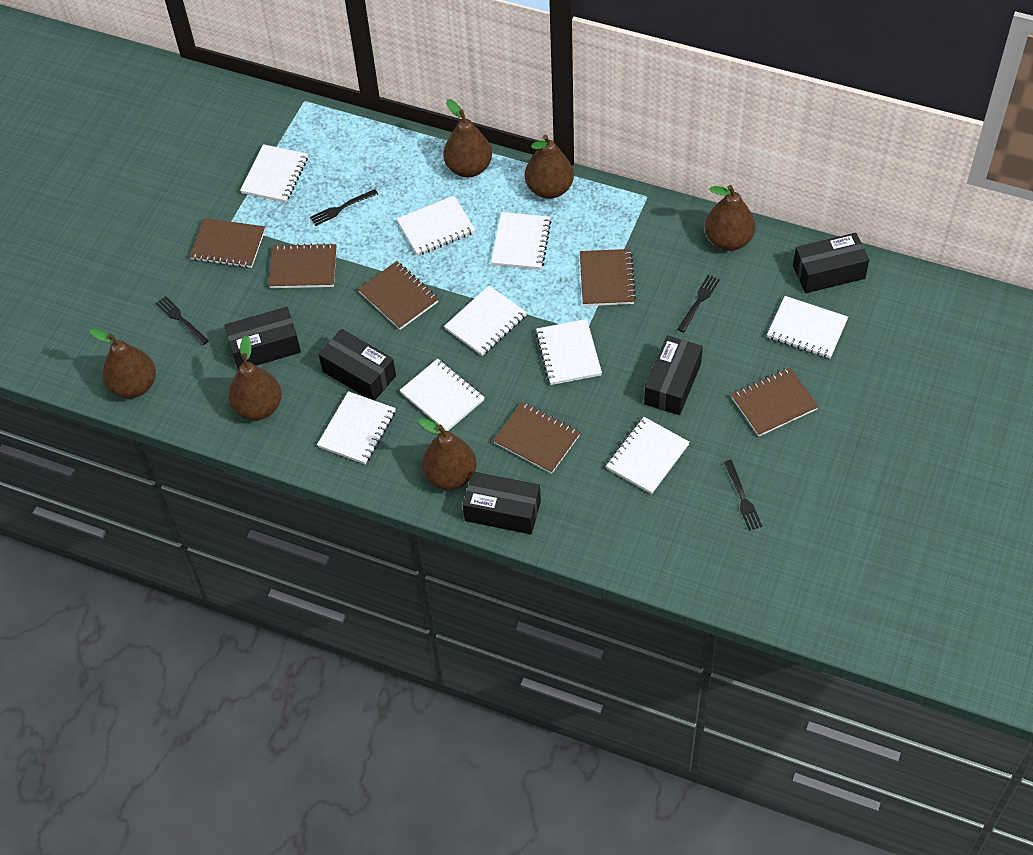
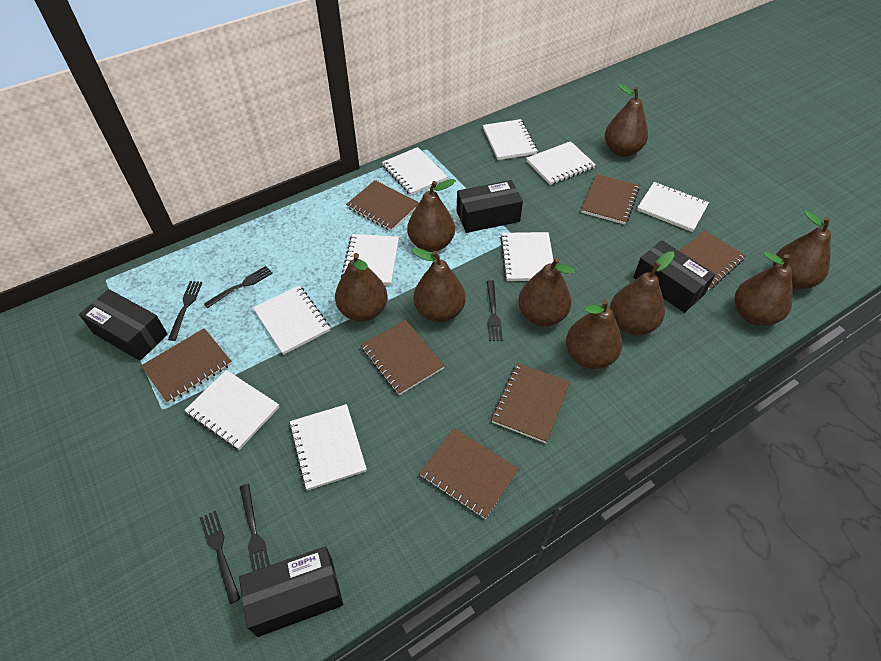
black box: [225,307,301,369] [318,329,396,401] [463,472,541,534] [644,335,703,415] [793,233,869,293] = 5 -> [79,289,168,361] [239,546,343,637] [457,180,523,233] [633,240,715,313] = 4
black fork: [155,296,209,345] [310,189,378,226] [677,275,720,333] [724,460,762,531] = 4 -> [168,281,202,341] [200,511,240,604] [204,266,273,308] [240,484,270,571] [487,280,503,341] = 5
brown notebook: [190,218,265,268] [269,243,337,288] [358,261,439,330] [493,402,581,474] [580,249,636,306] [731,368,819,436] = 6 -> [141,328,232,404] [346,180,419,231] [361,320,445,395] [419,428,519,519] [492,363,570,443] [581,174,639,224] [680,230,746,290] = 7
brown pear: [89,328,156,398] [228,336,282,420] [418,418,476,490] [443,99,492,177] [525,135,574,199] [705,185,755,251] = 6 -> [335,253,388,322] [407,179,456,252] [412,248,466,322] [518,257,575,326] [566,299,622,369] [605,83,648,157] [610,251,675,335] [735,251,793,326] [773,210,831,289] = 9

